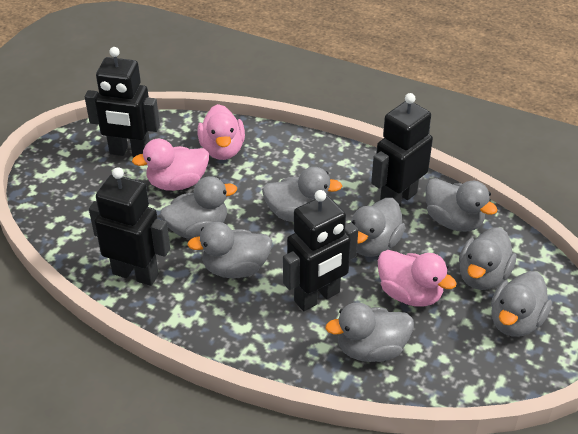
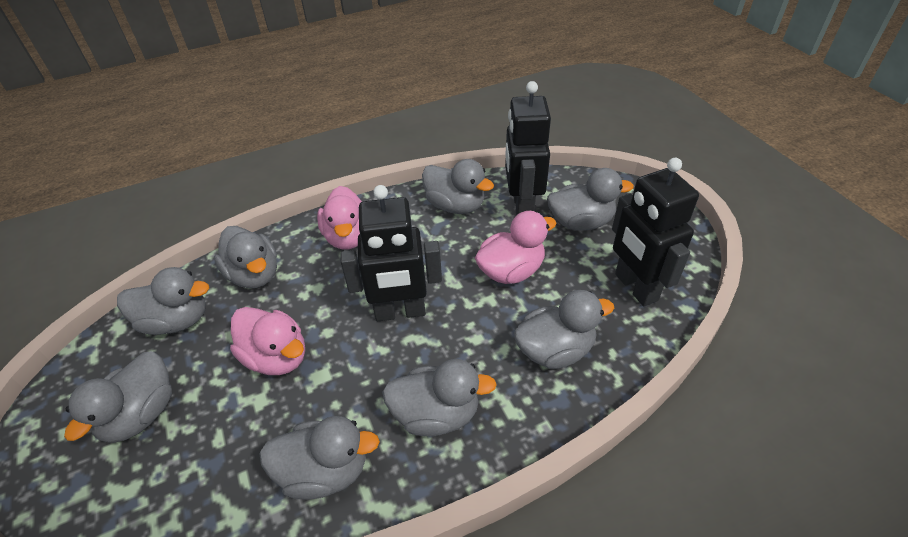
black robot: [85,47,160,157] [89,167,170,286] [283,190,358,311] [371,93,433,206] = 4 -> [341,185,442,321] [505,81,551,216] [612,158,699,307] = 3

